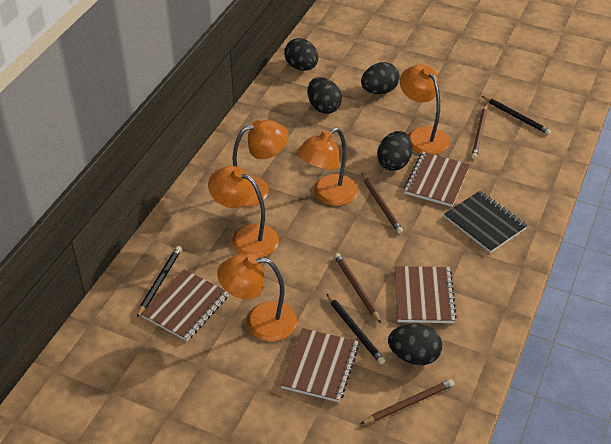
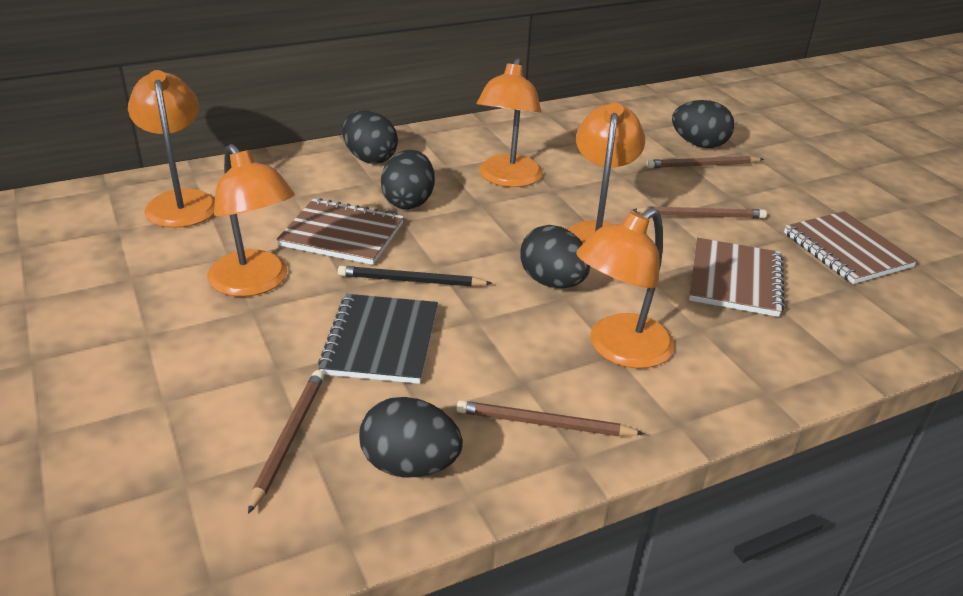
black pencil: [137,246,182,317] [326,293,385,364] [482,96,551,135] = 3 -> [338,266,492,287] = 1
brown notebook: [141,269,228,341] [281,328,359,402] [394,266,457,323] [404,152,470,207] = 4 -> [277,198,404,265] [689,238,785,317] [784,211,918,284] = 3

